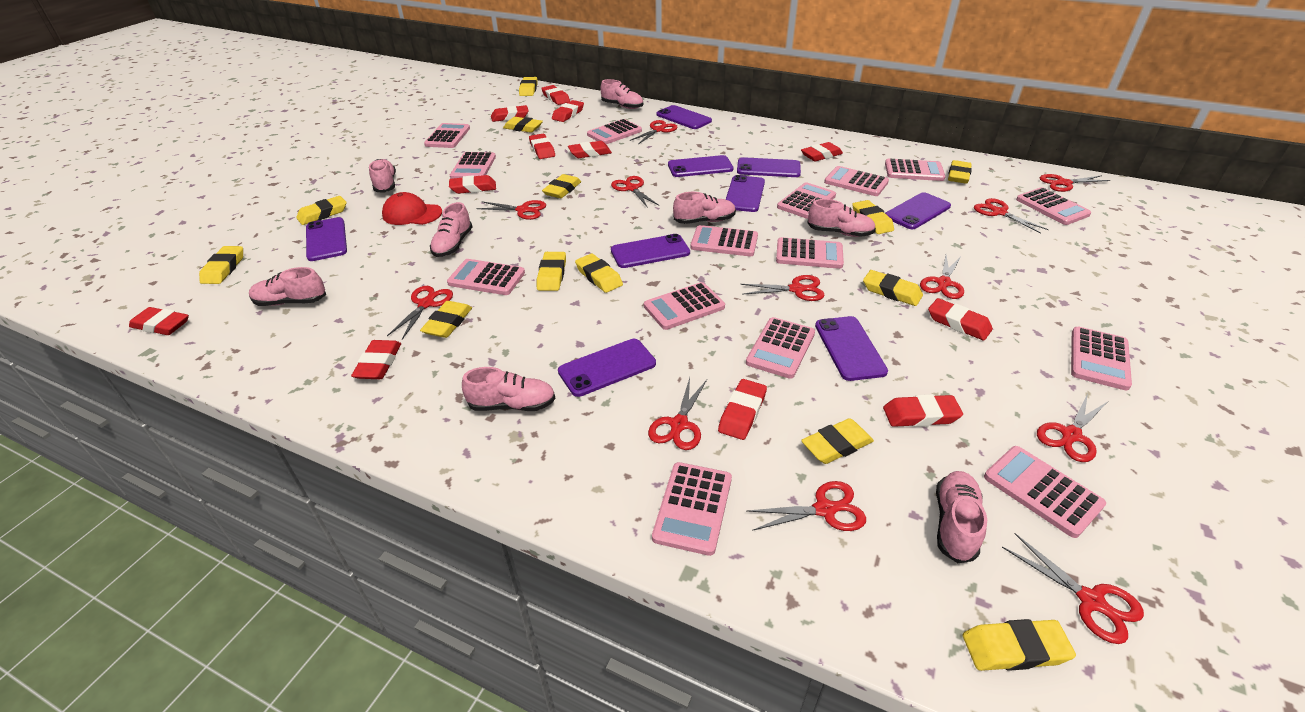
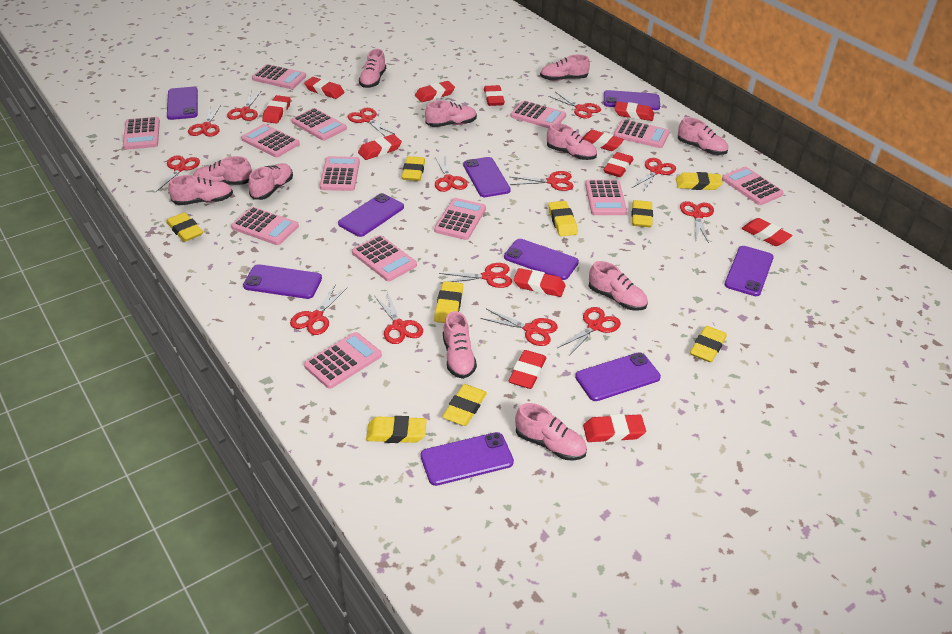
pink calculator: [424,123,470,148] [447,259,525,295] [450,152,496,179] [587,119,642,144] [644,282,725,330] [652,462,732,556] [690,225,758,256] [746,317,815,379] [776,237,844,269] [777,182,836,219] [824,166,889,196] [885,159,946,181] [984,446,1106,538] [1016,187,1091,225] [1071,327,1132,390] = 15 -> [123,117,160,150] [231,207,299,245] [241,124,300,157] [252,64,306,89] [291,108,347,141] [304,332,382,389] [319,156,360,191] [352,235,417,281] [434,198,486,240] [510,101,566,128] [585,180,627,215] [614,119,670,148] [722,167,784,205] = 13
pink shoe: [249,267,326,306] [369,159,396,193] [430,202,472,257] [462,367,556,411] [600,79,643,109] [673,192,736,224] [807,199,876,237] [936,471,987,563] = 8 -> [168,175,233,205] [193,156,252,185] [248,163,293,200] [359,49,386,88] [425,100,477,127] [443,311,477,379] [515,403,587,461] [540,55,590,81] [547,123,597,160] [589,261,648,311] [678,117,728,155] = 11
red cap: [382,192,442,225] = 1 -> none = 0
red scissors: [387,286,453,339] [476,200,546,220] [611,176,658,208] [630,120,678,144] [648,378,707,450] [741,275,825,301] [747,481,866,531] [920,255,964,299] [974,198,1049,233] [1002,533,1144,644] [1037,394,1107,462] [1039,174,1110,192] = 12 -> [156,155,200,194] [188,105,221,137] [227,91,261,121] [290,284,348,335] [348,108,395,137] [374,291,423,344] [435,156,468,192] [439,263,512,288] [480,309,558,346] [510,171,573,191] [548,92,601,119] [558,307,621,356] [632,158,676,193] [680,201,714,243] = 14
yellow eraser: [199,246,243,284] [296,196,347,225] [420,301,472,338] [503,117,543,133] [519,77,537,96] [537,252,566,291] [542,174,581,198] [575,254,623,293] [801,418,874,464] [852,200,894,234] [863,270,923,306] [948,160,972,184] [963,619,1076,671] = 13 -> [166,212,203,242] [366,416,427,443] [402,156,425,181] [434,281,463,323] [442,384,487,426] [548,201,578,236] [631,200,653,228] [676,172,723,190] [690,326,727,362] = 9

